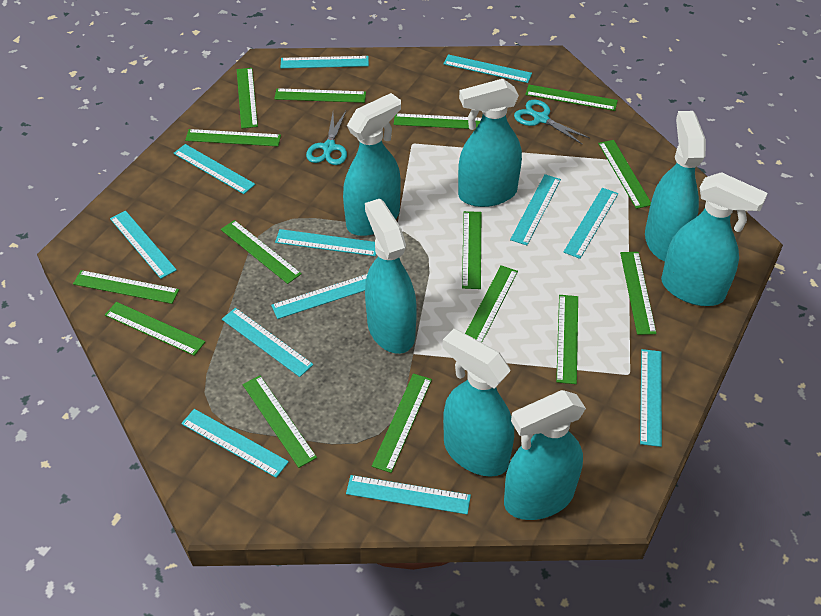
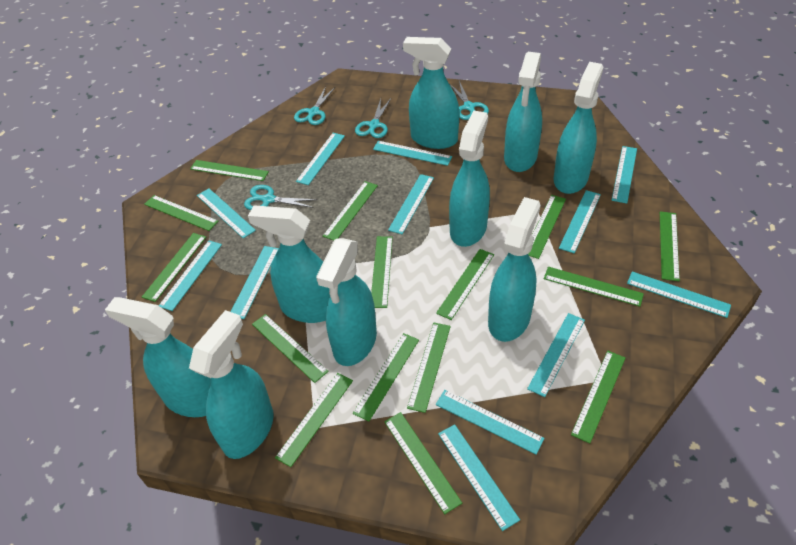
turquoise scissors: [306,111,347,165] [514,100,590,145] = 2 -> [244,185,317,210] [294,87,335,125] [355,99,391,138] [450,81,489,120] = 4
turquoise spray bottle: [343,93,401,236] [365,199,417,354] [442,329,514,477] [458,79,522,207] [504,390,586,520] [645,111,706,261] [661,172,768,306] = 7 -> [105,297,210,417] [189,310,274,459] [248,205,330,323] [316,238,377,366] [403,37,459,149] [449,111,490,247] [488,197,540,342] [504,52,542,172] [553,62,604,194] = 9

